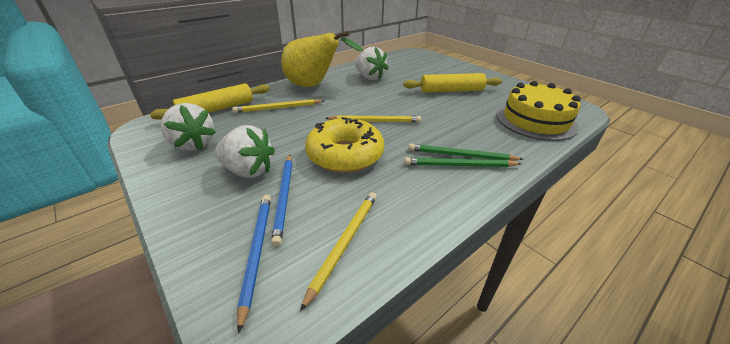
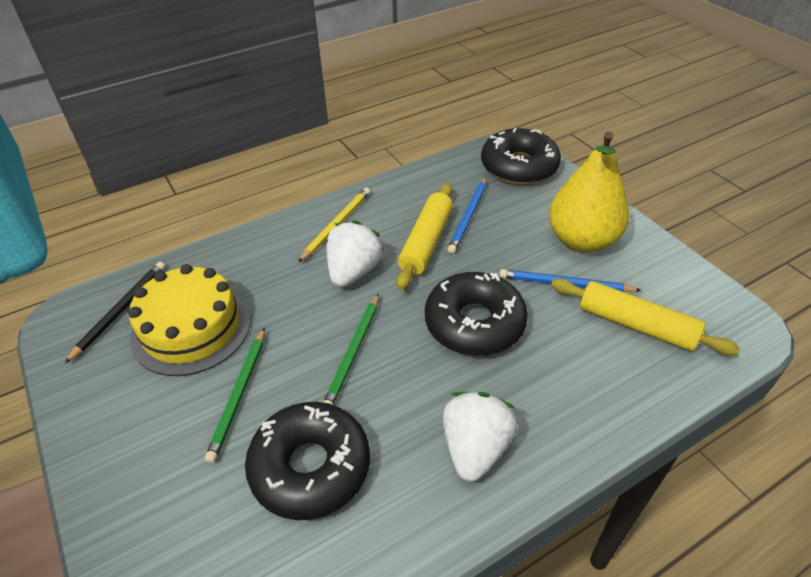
black donut: none = 0 -> [245,402,370,520] [425,272,528,356] [481,128,561,185] = 3
black pencil: none = 0 -> [64,262,165,364] = 1
white strawberry: [161,103,216,151] [214,125,275,178] [355,47,389,80] = 3 -> [327,220,384,287] [443,392,517,482] = 2
yellow donut: [305,117,384,173] = 1 -> none = 0
yellow pencil: [232,99,324,113] [300,192,377,311] [325,115,421,122] = 3 -> [298,188,370,262] = 1

